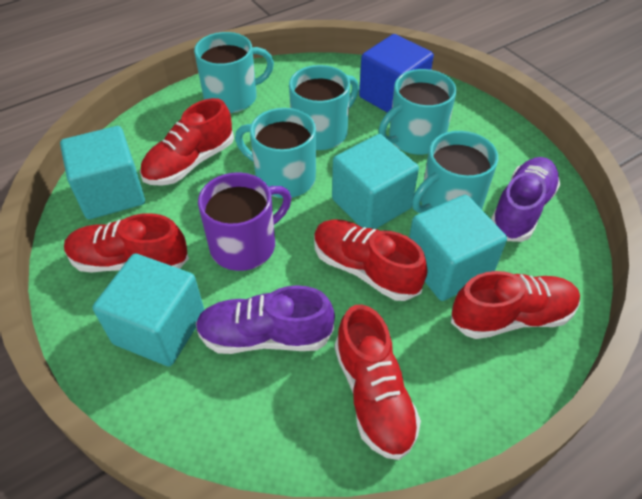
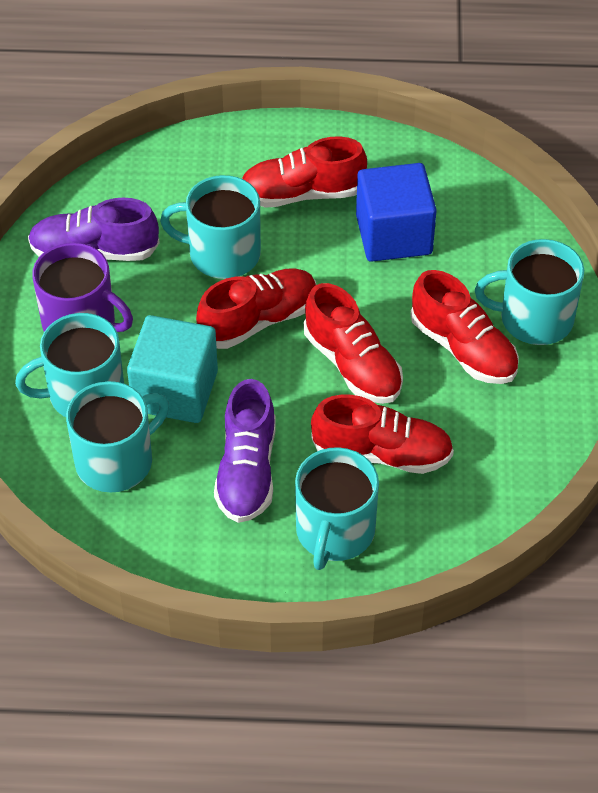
turquoise cube: [60,126,145,219] [92,254,205,366] [332,134,419,229] [409,195,507,301] = 4 -> [127,315,218,423] = 1

